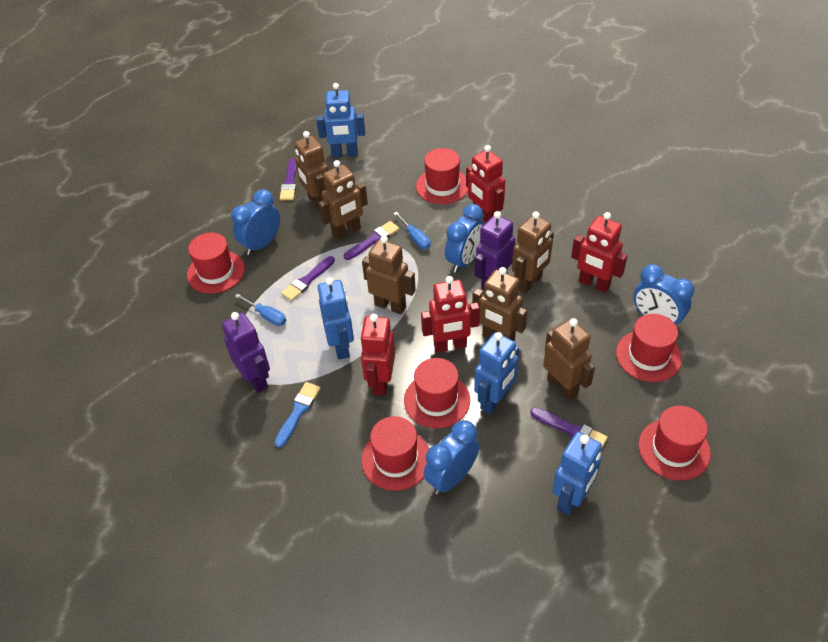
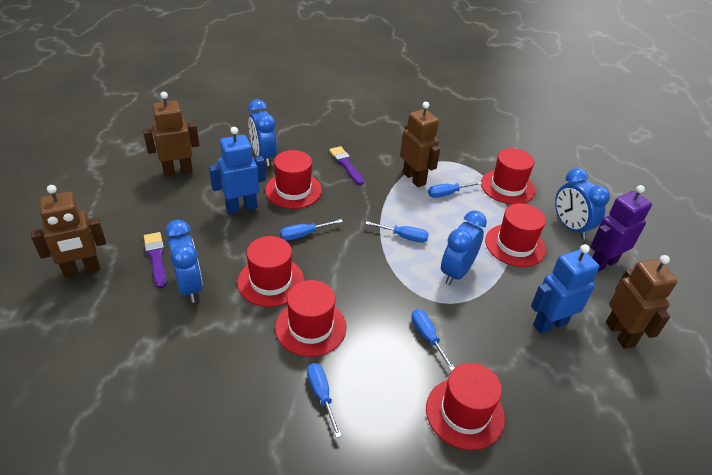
blue brush: [274,382,321,448] = 1 -> none = 0
blue robot: [316,83,365,157] [318,277,354,360] [474,332,519,414] [552,432,602,515] = 4 -> [209,127,266,214] [531,244,599,334] = 2
blue screwdriver: [235,294,286,326] [393,212,431,249] = 2 -> [280,219,343,241] [307,363,342,438] [365,221,429,243] [411,309,454,371] [428,181,482,198] = 5
brown robot: [295,131,328,211] [318,160,368,240] [362,236,416,315] [472,267,527,341] [512,211,554,294] [543,318,595,401] = 6 -> [31,185,106,278] [143,92,200,177] [400,102,440,187] [606,255,678,349] = 4
purple brush: [280,158,297,200] [281,256,335,301] [344,221,399,260] [530,408,608,449] = 4 -> [144,232,167,288] [329,146,364,185] = 2
purple robot: [222,312,270,393] [475,211,516,290] = 2 -> [590,185,652,272] = 1
red robot: [360,314,395,396] [421,276,480,353] [466,145,505,223] [571,212,628,293] = 4 -> none = 0

